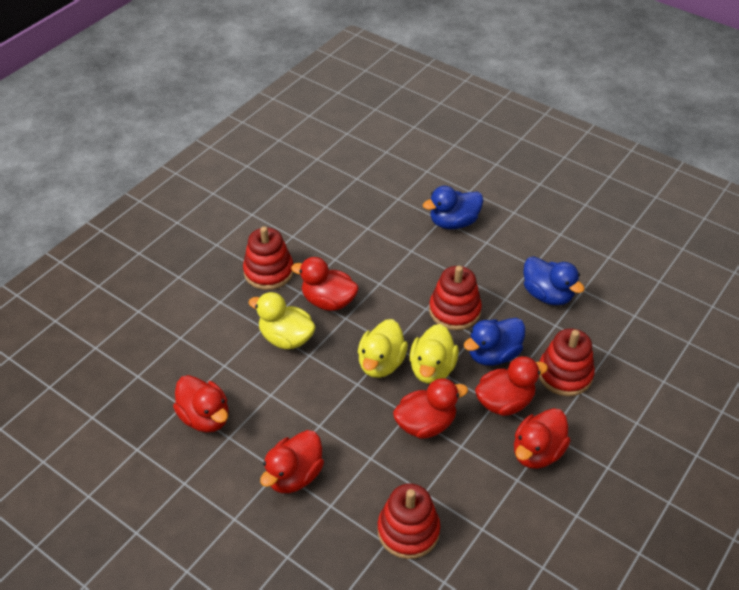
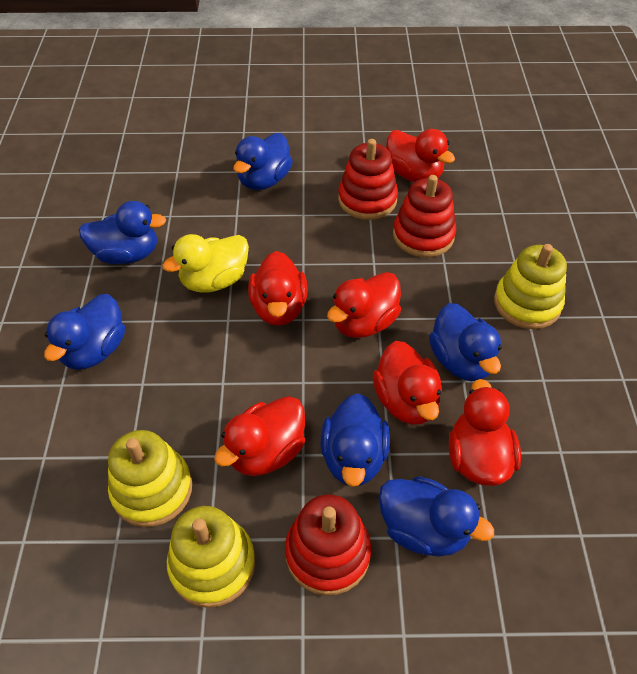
blue duck: [423,186,483,229] [464,318,525,366] [523,256,585,305] = 3 -> [44,294,125,370] [79,201,166,264] [233,133,293,190] [321,393,390,487] [379,476,494,557] [429,303,502,381] = 6
red stacking toy: [243,226,294,290] [377,483,440,559] [429,266,482,330] [539,328,595,396] = 4 -> [285,494,371,596] [338,139,398,220] [393,175,456,258] = 3
yellow duck: [248,292,316,349] [358,319,408,378] [409,324,459,384] = 3 -> [162,234,249,293] = 1
yellow stacking toy: none = 0 -> [108,430,192,527] [167,506,255,608] [494,244,567,329] = 3

